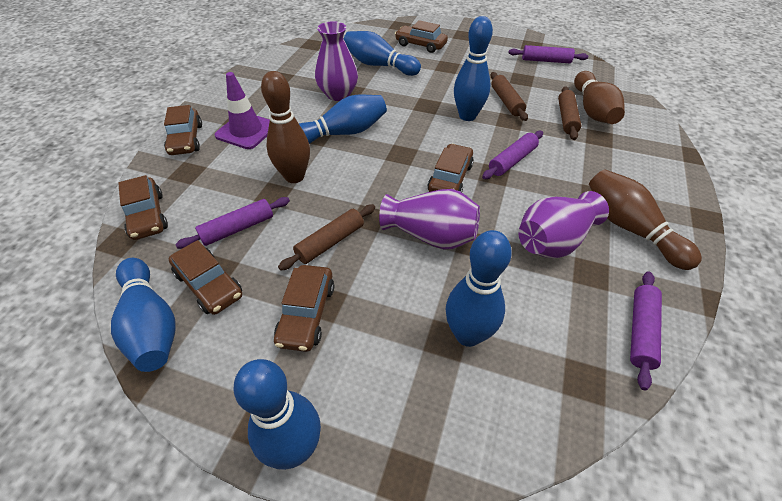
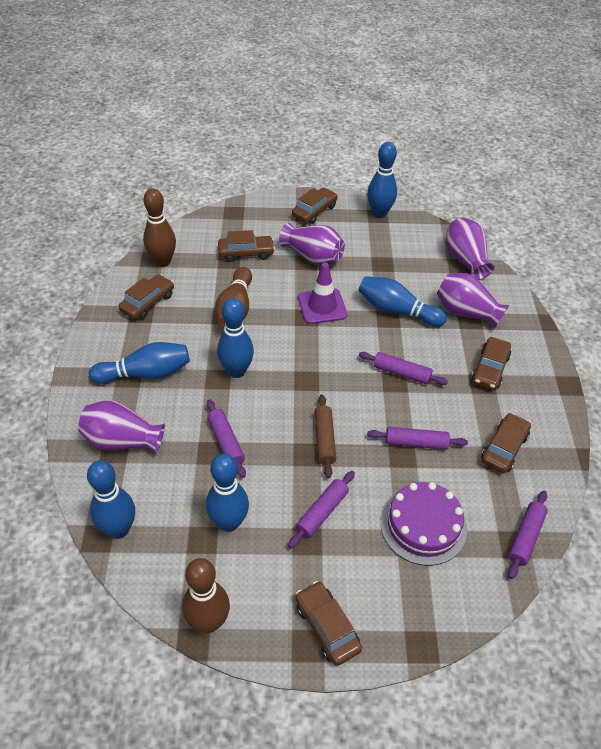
brown rolling pin: [278,204,375,271] [490,72,528,121] [558,86,581,140] = 3 -> [315,395,336,478] = 1
purple cake: none = 0 -> [380,482,467,566] = 1
purple rolling pin: [175,197,290,249] [482,131,543,179] [509,45,588,63] [630,271,662,390] = 4 -> [207,399,246,478] [288,471,355,548] [359,352,448,385] [368,427,468,450] [508,491,548,579] = 5
purple vase: [315,21,358,101] [379,189,480,249] [518,191,609,258] = 3 -> [78,400,165,454] [279,223,345,266] [437,273,509,328] [445,218,495,280] = 4

